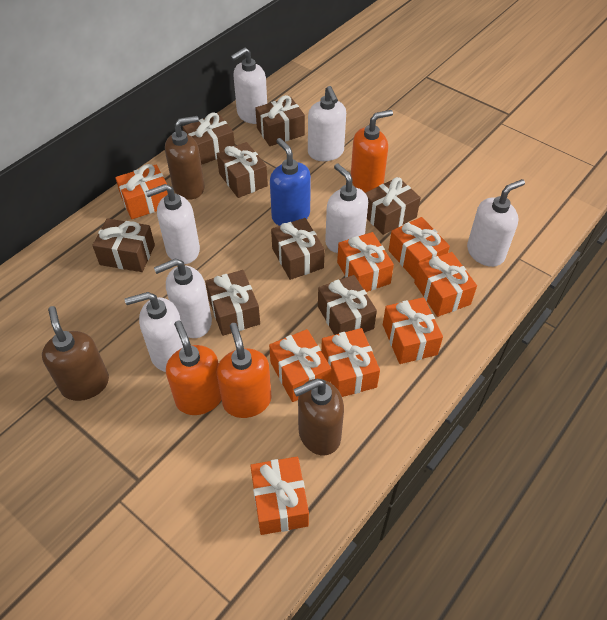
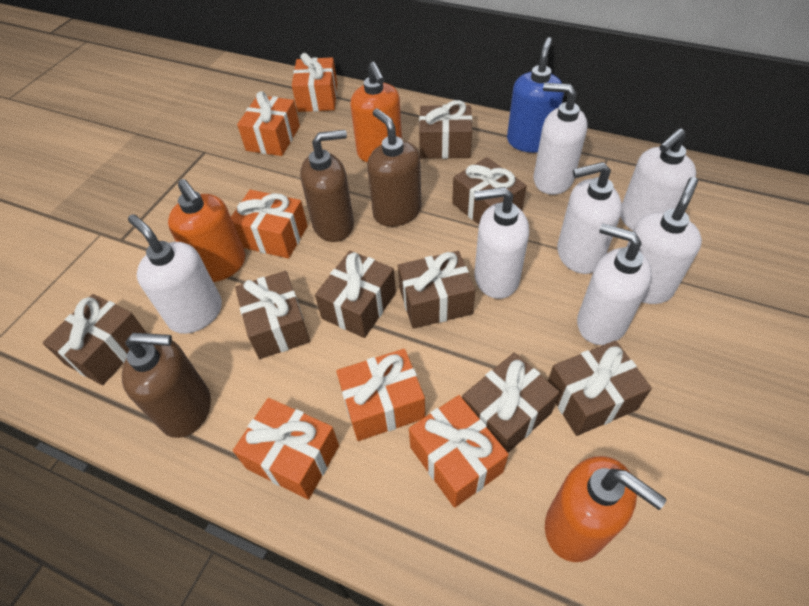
orange gift: [115,164,168,219] [250,457,309,535] [269,329,331,402] [321,328,380,397] [337,232,394,292] [383,297,443,364] [389,217,450,280] [414,252,477,317] = 8 -> [231,190,308,258] [233,398,339,500] [237,91,300,156] [292,53,337,112] [336,349,425,441] [409,395,509,508] = 6

